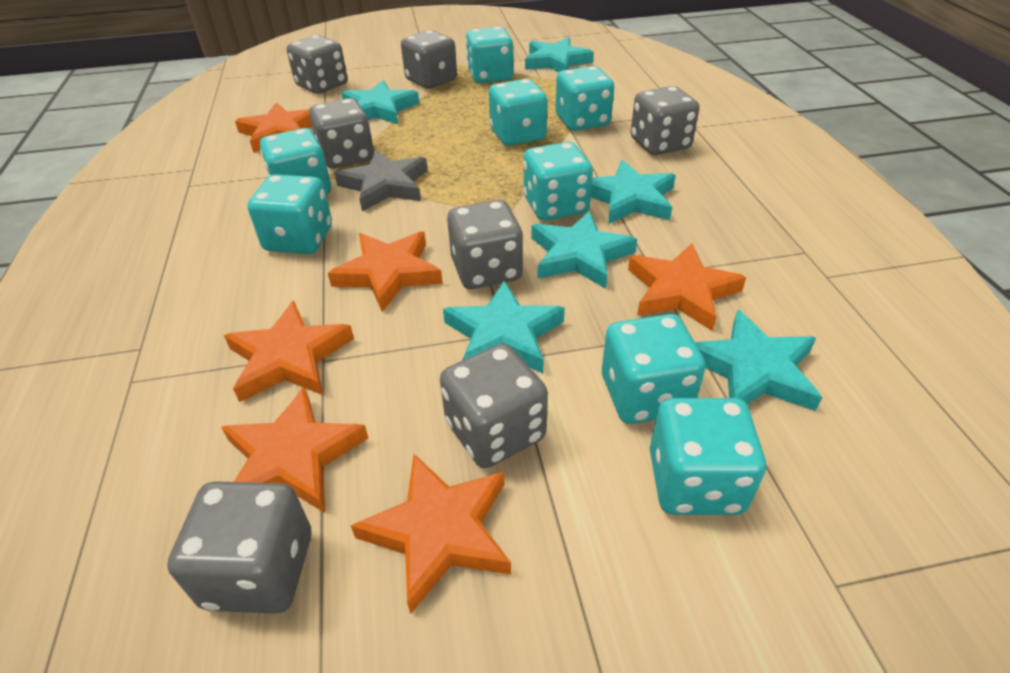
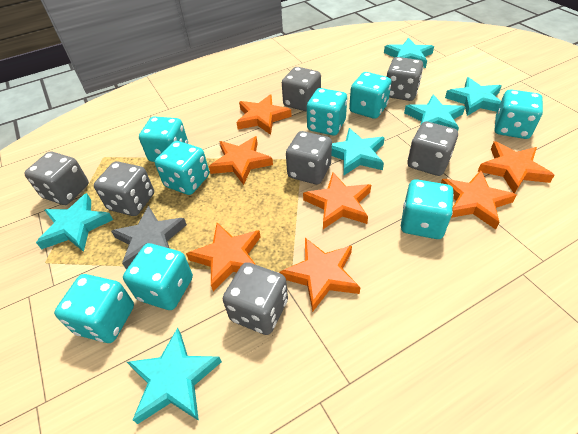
orange star: [221,386,369,513] [224,301,354,402] [235,102,312,153] [328,232,443,312] [351,454,511,614] [628,244,746,331] = 6 -> [186,223,261,291] [209,136,273,185] [236,94,292,135] [279,238,361,312] [303,172,371,229] [441,170,517,230] [477,141,555,193] = 7

